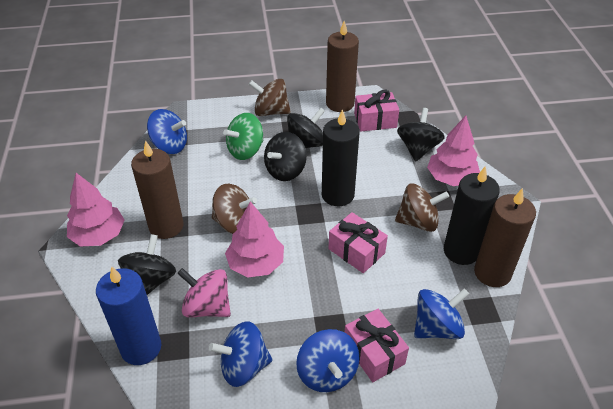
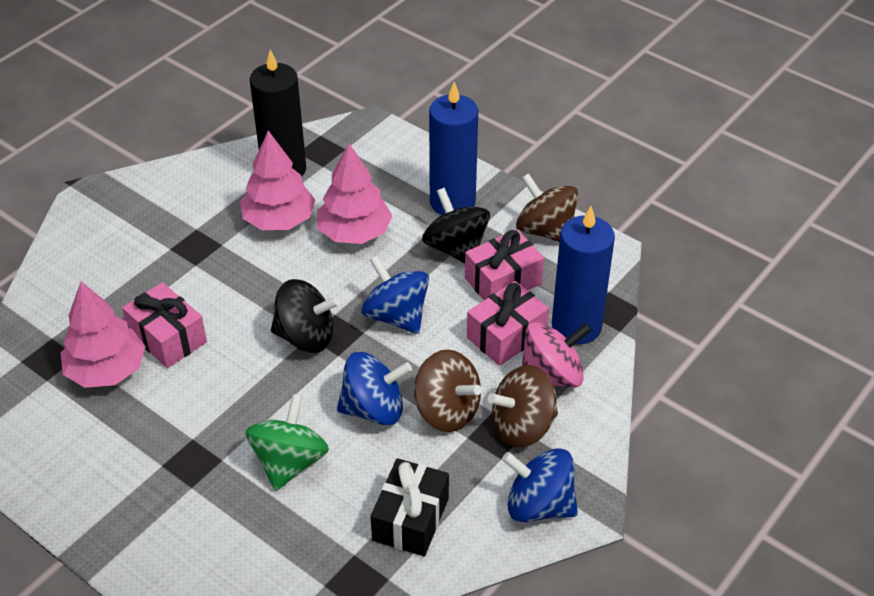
black candle: [322,109,360,206] [444,166,500,265] = 2 -> [250,50,306,176] = 1
black gift: none = 0 -> [371,458,449,556] = 1
black spinning top: [118,234,176,295] [264,132,307,181] [287,108,325,148] [397,108,445,162] = 4 -> [271,279,340,353] [422,188,490,263] = 2
blue candle: [96,266,161,365] = 1 -> [429,82,478,215] [552,206,615,344] = 2
blue spinning top: [147,109,187,154] [209,321,272,387] [296,329,359,392] [414,288,469,339] = 4 -> [337,352,412,426] [361,255,429,334] [502,448,578,523] = 3
brown candle: [131,140,183,239] [326,21,359,112] [474,188,536,287] = 3 -> none = 0

